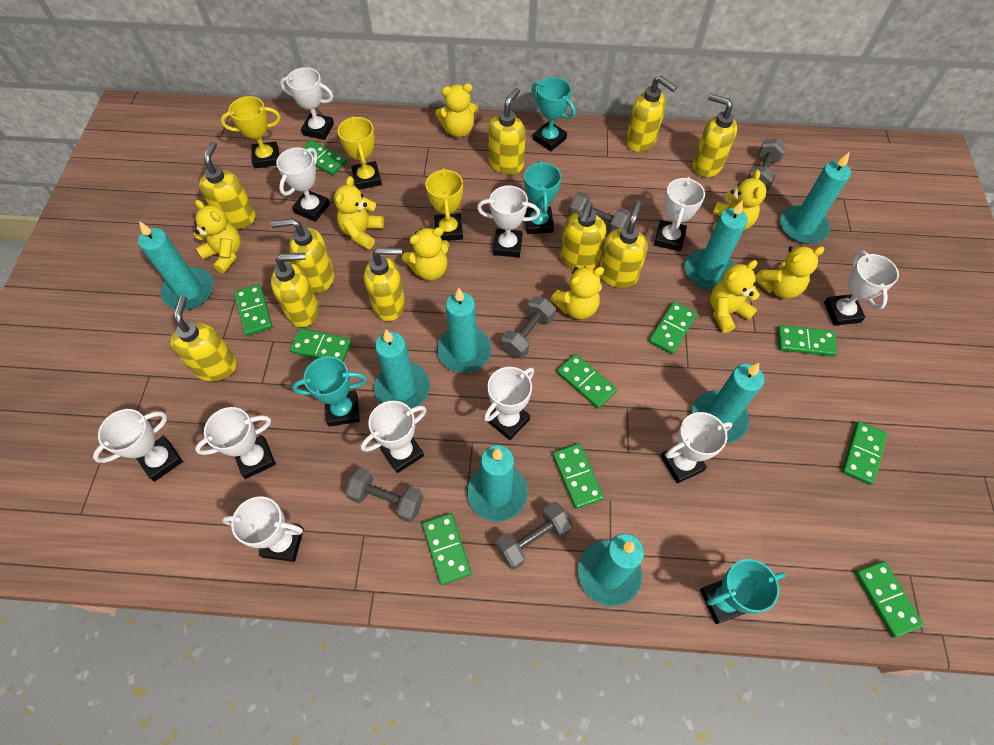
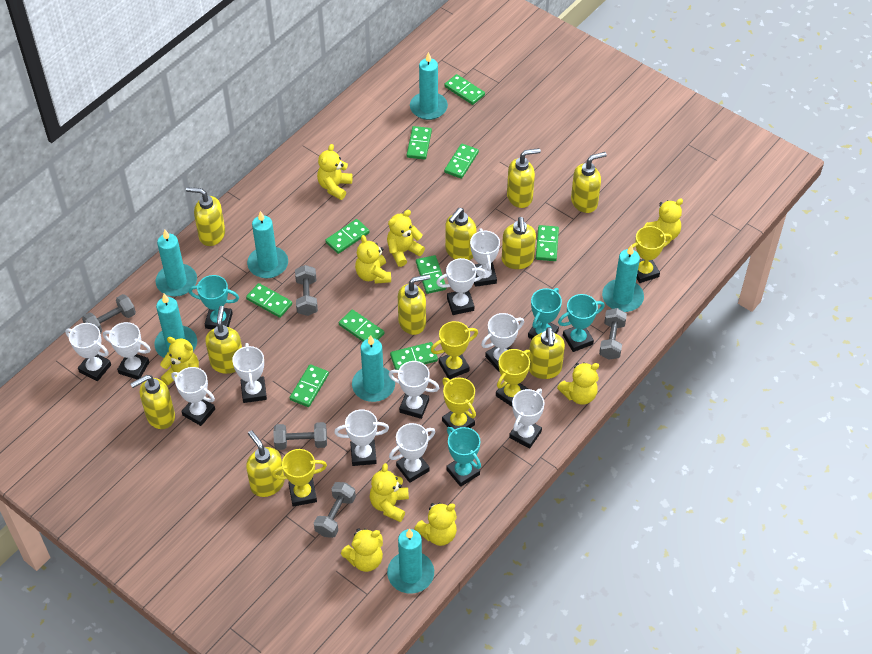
turquoise candle: [138,221,214,310] [374,330,430,409] [437,288,491,373] [467,445,528,522] [578,533,644,606] [685,200,748,290] [691,363,764,443] [780,152,851,244] = 8 -> [154,294,197,358] [156,229,197,297] [247,211,288,278] [352,335,395,402] [387,529,434,594] [410,52,448,120] [602,245,644,312] = 7
yellow teddy bear: [194,200,241,273] [334,176,384,250] [402,227,449,280] [435,83,478,137] [550,266,604,319] [710,260,760,333] [713,170,766,231] [755,246,825,299] = 8 -> [160,337,199,385] [317,144,353,200] [341,528,383,572] [355,235,391,284] [370,463,409,522] [387,210,425,267] [414,502,457,546] [557,362,599,405] [644,198,683,241] = 9
yellow trophy: [221,96,281,168] [338,116,382,190] [426,168,463,241] = 3 -> [272,449,327,507] [431,321,478,379] [442,378,476,432] [496,349,531,407] [628,226,672,283] = 5

